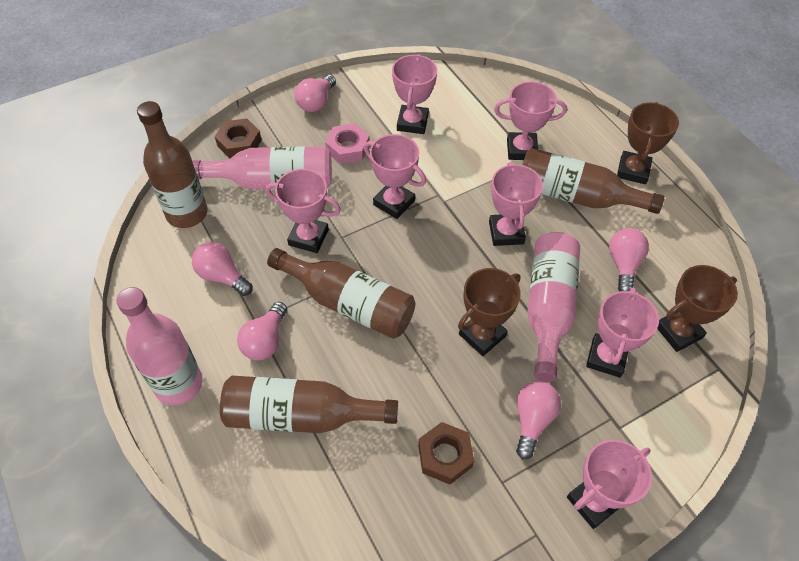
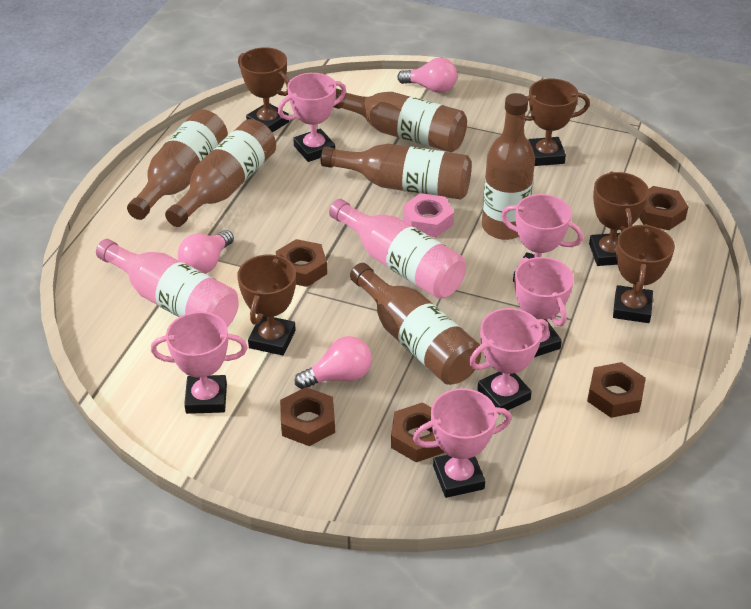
brown bottle: [137,101,208,228] [220,376,398,433] [267,248,415,339] [523,148,664,214] = 4 -> [127,109,228,220] [165,119,276,227] [321,144,472,200] [334,88,467,152] [350,263,481,385] [482,93,535,240] = 6
brown nut: [215,118,262,158] [418,422,474,485] = 2 -> [276,239,327,287] [280,387,335,446] [391,402,445,462] [587,362,646,418] [639,186,688,230] = 5
brown trophy: [458,268,521,356] [617,102,679,184] [657,265,738,352] = 3 -> [237,254,296,355] [238,47,289,132] [525,79,590,166] [589,172,649,266] [613,224,675,323] = 5
pink bottle: [116,287,203,405] [192,147,332,190] [527,232,580,382] = 3 -> [96,239,239,327] [329,199,466,299] = 2
pink light bulb: [192,242,253,296] [237,302,287,360] [294,75,336,112] [516,381,561,459] [609,228,649,291] = 5 -> [178,230,234,274] [295,336,372,389] [397,58,457,93] = 3
pink trophy: [266,169,341,253] [364,134,426,219] [392,54,437,134] [489,162,543,246] [494,81,567,160] [567,440,652,529] [586,288,659,378] = 7 -> [151,312,248,414] [278,73,346,162] [413,388,511,498] [469,308,549,410] [501,194,583,282] [514,257,574,357] = 6

